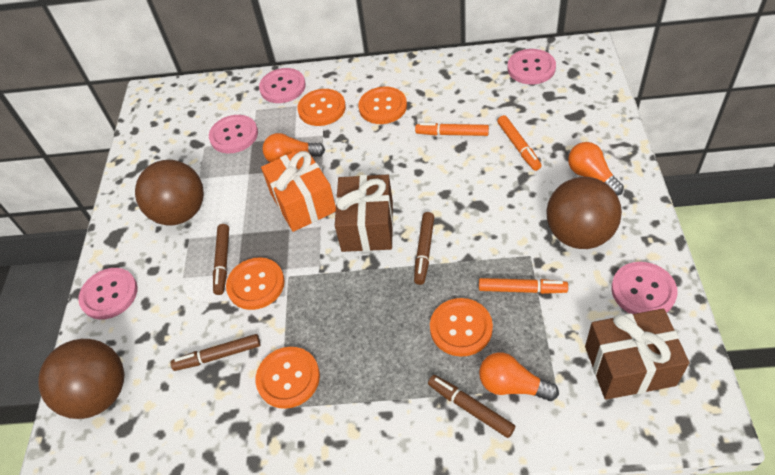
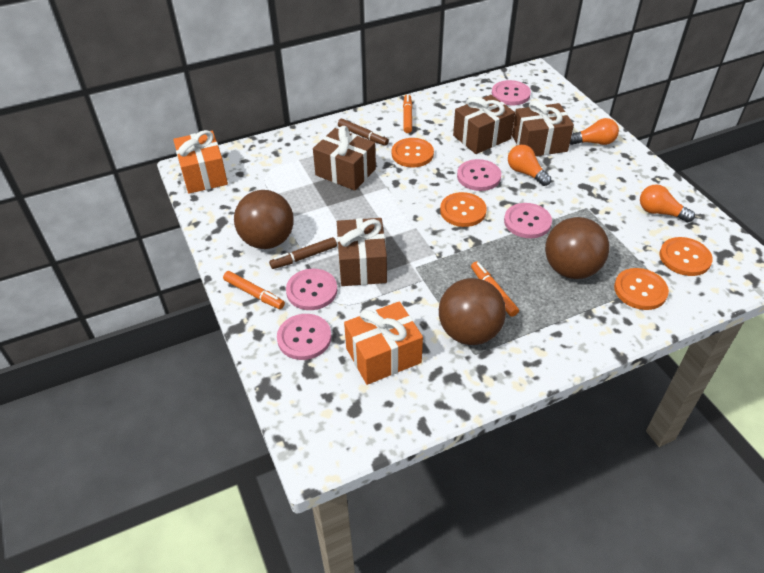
brown gift: [335,175,393,252] [585,308,689,400] = 2 -> [313,126,376,191] [337,218,387,286] [453,95,515,154] [512,100,574,156] = 4
brown marker: [171,334,260,371] [213,224,229,295] [414,212,434,285] [428,375,515,438] = 4 -> [269,237,337,269] [338,119,389,146] = 2
orange button: [226,257,285,310] [256,347,320,409] [297,89,346,126] [358,87,407,124] [430,298,493,357] = 5 -> [392,138,434,168] [440,192,487,227] [614,268,669,310] [660,237,713,276] = 4
orange gift: [261,147,336,232] = 1 -> [173,130,228,194] [344,301,423,385] = 2

